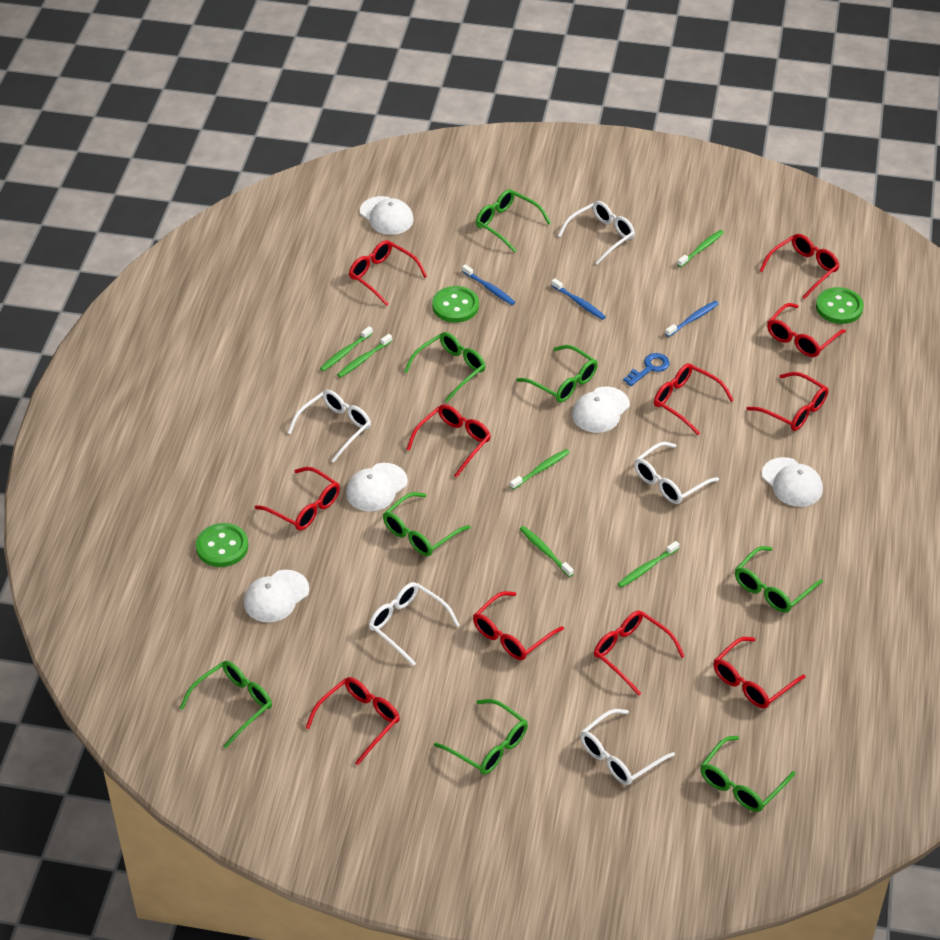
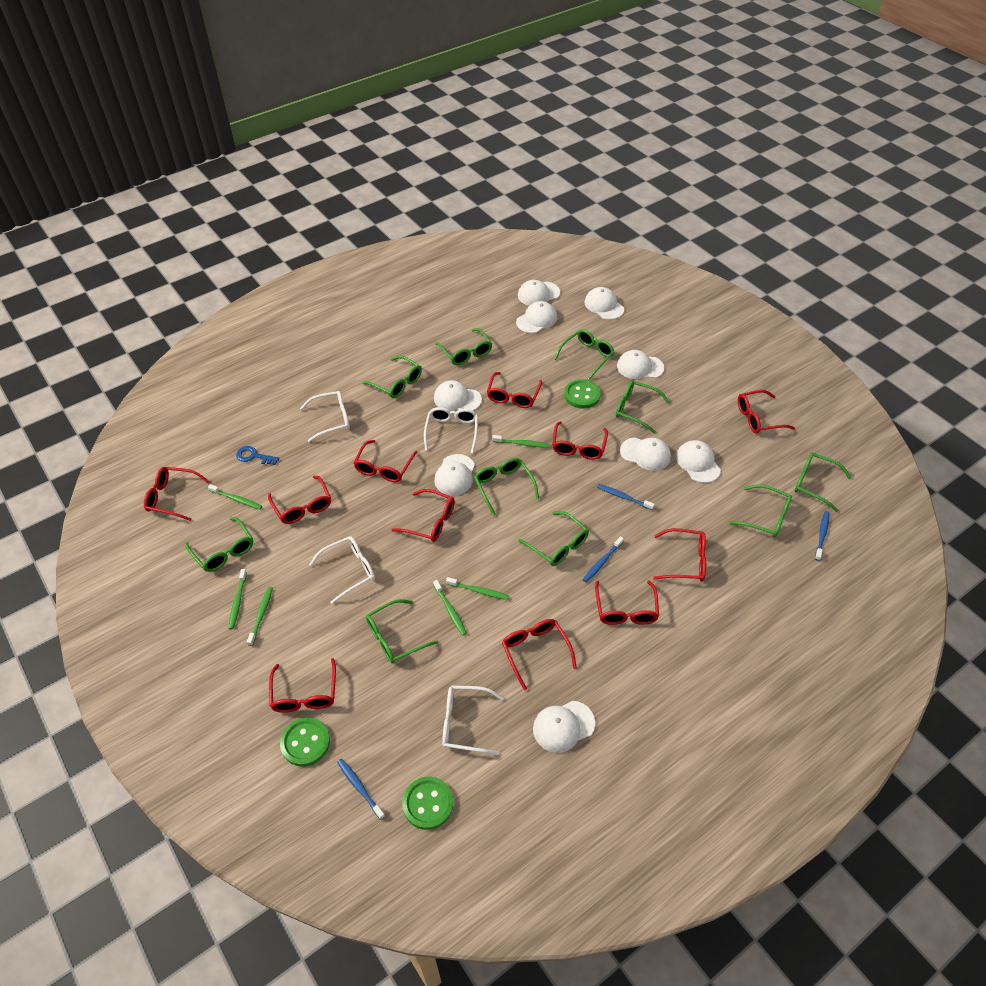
blue toothbrush: [462,264,515,305] [551,278,606,320] [665,301,719,337] = 3 -> [337,758,385,820] [583,536,624,582] [597,484,655,510] [815,511,830,561] = 4
green glasses: [180,661,272,748] [383,492,470,556] [404,332,485,402] [434,699,528,775] [476,189,551,253] [516,345,598,402] [700,736,795,812] [735,546,823,613] = 8 -> [185,517,253,572] [362,356,422,398] [366,599,438,663] [435,328,492,365] [474,458,539,516] [518,511,589,566] [554,329,615,380] [616,381,669,433] [729,484,792,538] [794,452,851,512] = 10
white cap: [244,570,309,622] [346,463,408,511] [360,196,414,235] [572,387,630,433] [762,457,823,507] = 5 -> [434,380,482,411] [434,454,475,495] [516,301,557,333] [518,280,560,306] [533,701,595,753] [585,287,624,320] [617,350,664,379] [620,437,671,471] [676,440,721,483] = 9
white glasses: [288,390,371,463] [369,582,460,666] [558,201,635,265] [580,709,675,785] [634,442,719,504] = 5 -> [300,391,350,442] [309,536,375,604] [424,407,478,453] [442,686,503,755] = 4

